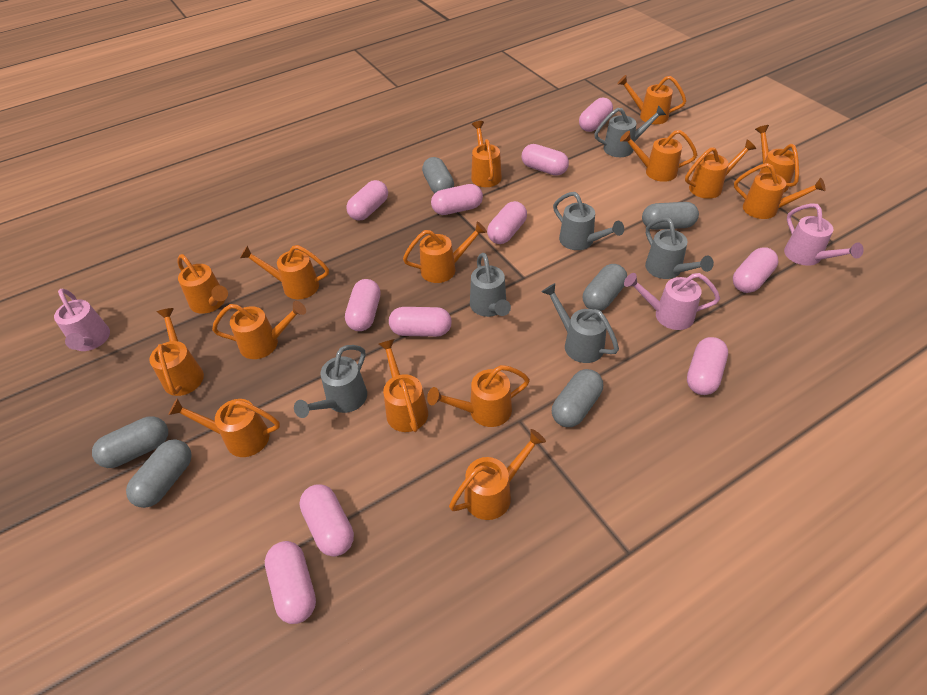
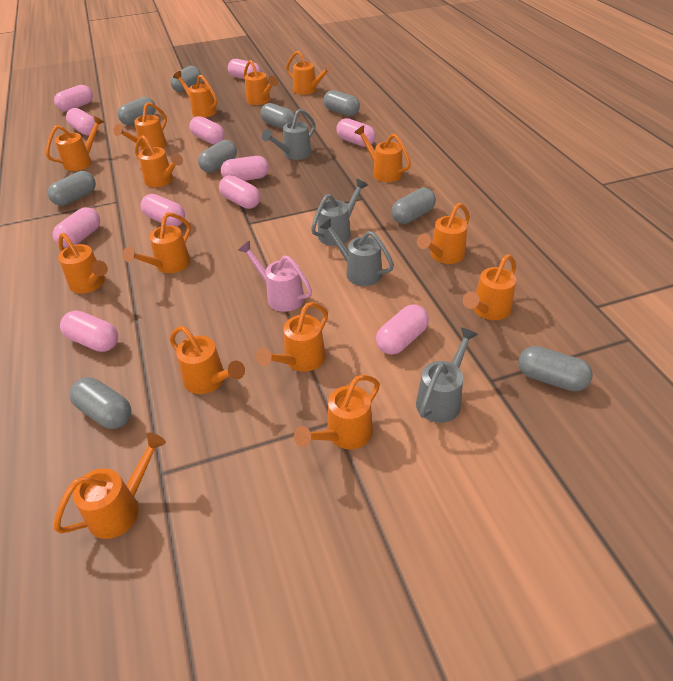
grey capsule: [92,416,168,468] [126,439,192,508] [422,157,454,194] [552,369,603,427] [583,264,627,311] [642,202,699,230] = 6 -> [48,171,96,206] [69,377,131,429] [118,97,156,125] [170,66,201,92] [198,140,237,173] [260,103,295,129] [323,90,360,116] [392,188,436,224] [518,346,593,391] = 9
grey watering can: [294,345,367,418] [470,253,511,317] [542,283,619,363] [553,192,624,250] [594,105,666,157] [645,217,714,279] = 6 -> [262,109,316,160] [311,179,368,246] [319,218,394,286] [416,327,478,423] = 4
pink watering can: [54,289,110,351] [624,273,720,330] [784,203,864,266] = 3 -> [238,241,312,312] = 1

